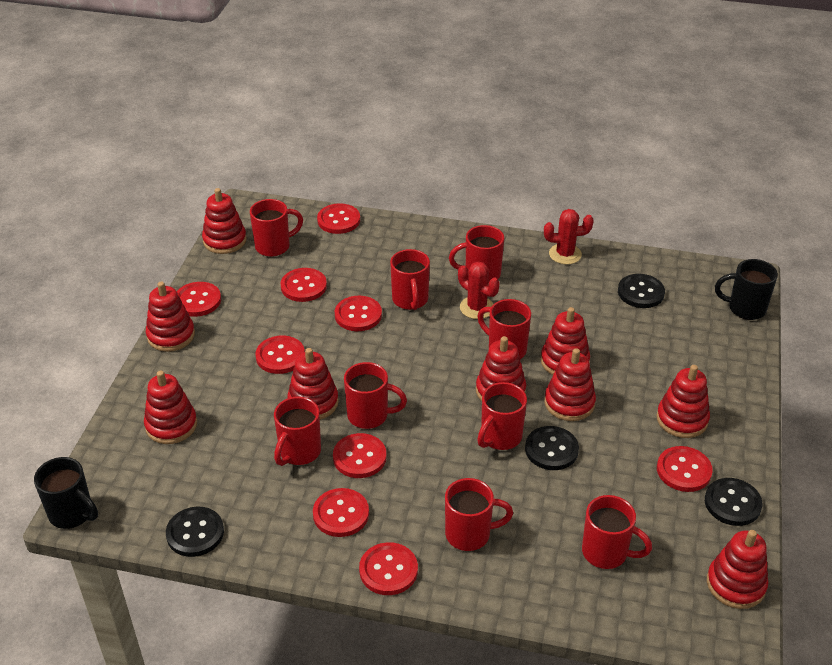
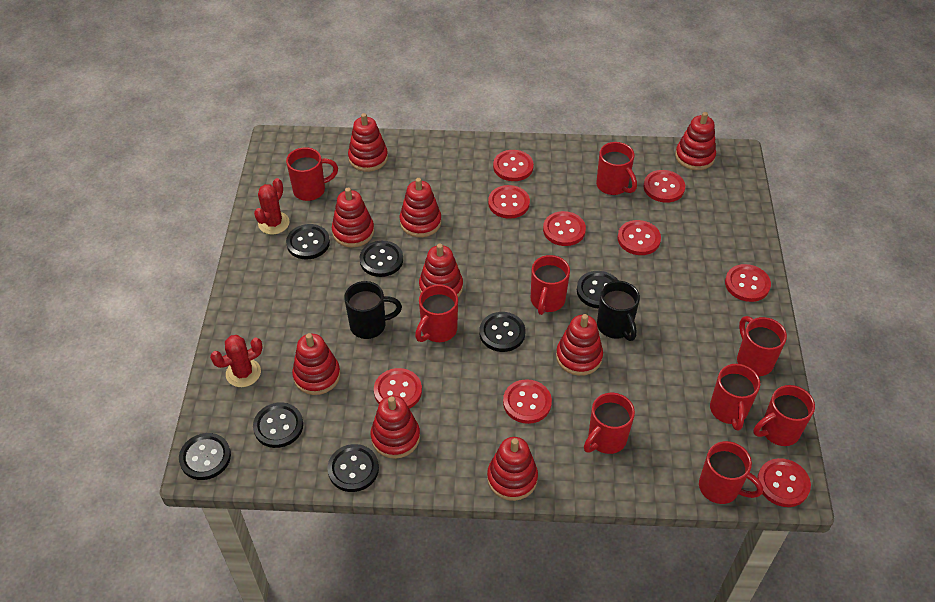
black button: [166,507,224,557] [525,426,579,470] [618,274,665,308] [705,478,762,526] = 4 -> [179,433,231,480] [253,402,303,448] [286,224,330,259] [327,444,379,492] [359,241,403,277] [479,312,526,352] [577,271,619,309] = 7

